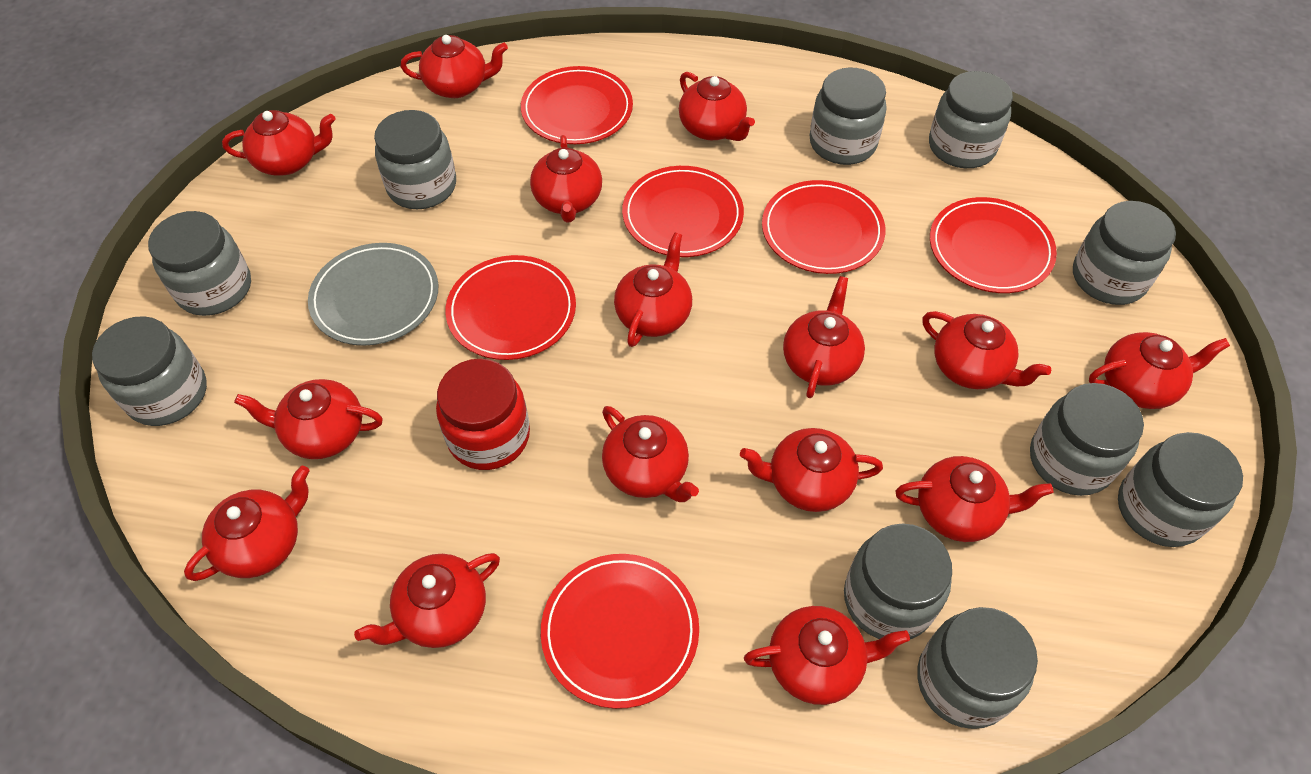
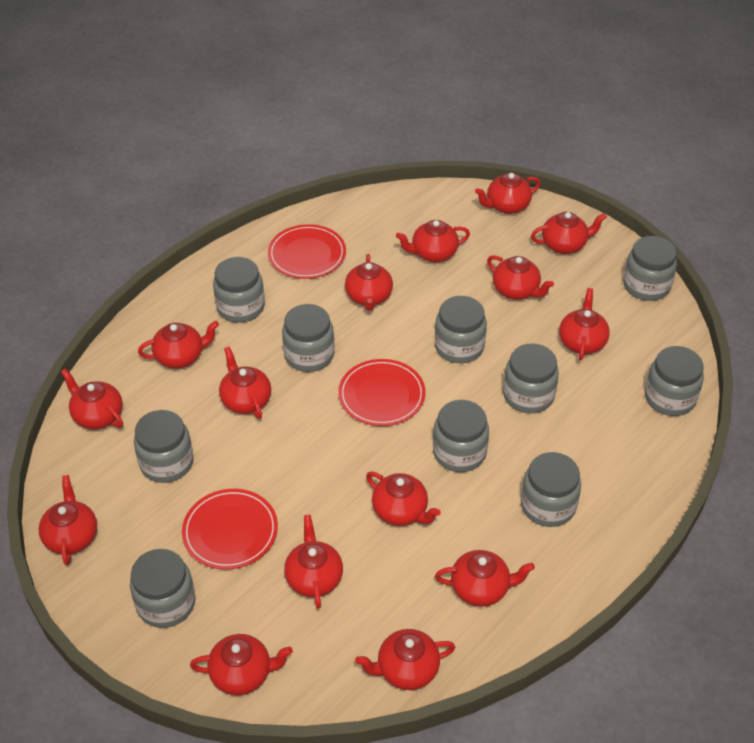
grey plate: [308,243,438,346] = 1 -> none = 0
red jar: [436,359,530,470] = 1 -> none = 0
red plate: [446,255,576,360] [521,66,633,144] [541,554,699,709] [622,166,744,257] [762,180,885,274] [930,197,1057,293] = 6 -> [182,489,278,570] [268,224,346,279] [338,359,426,426] = 3

